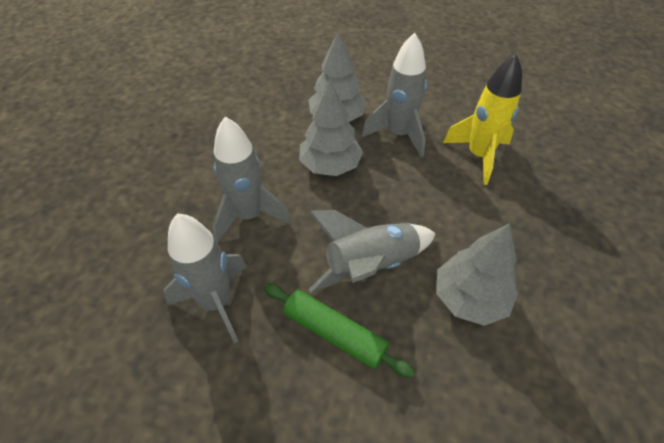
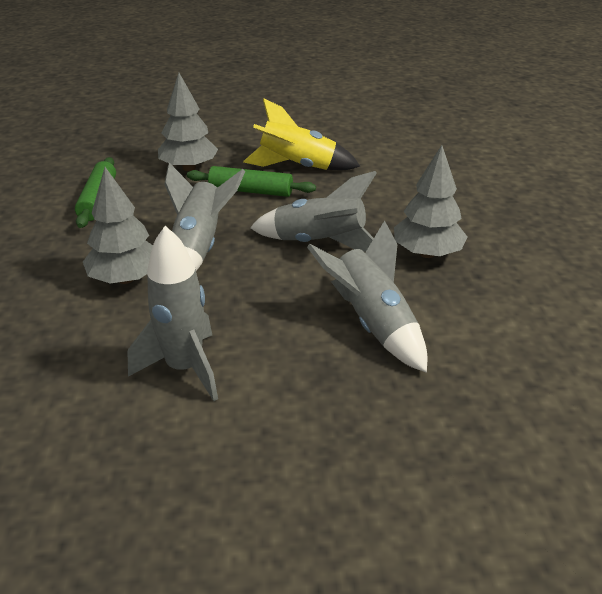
green rolling pin: [264,283,415,378] = 1 -> [75,157,116,228] [187,166,316,197] = 2

